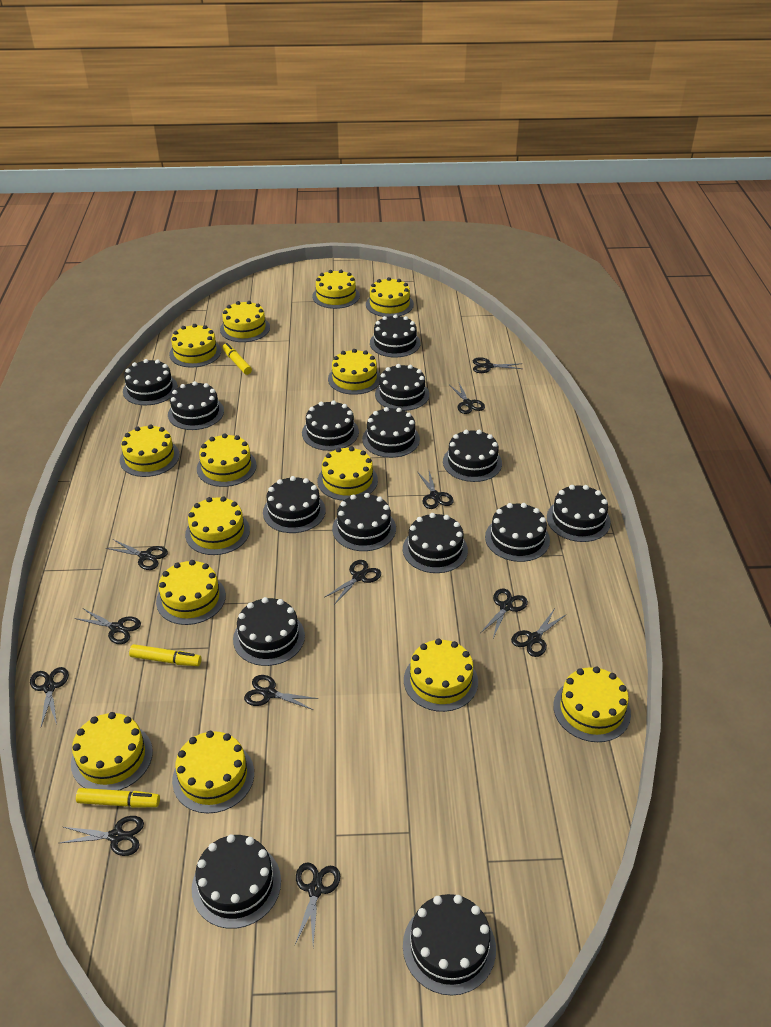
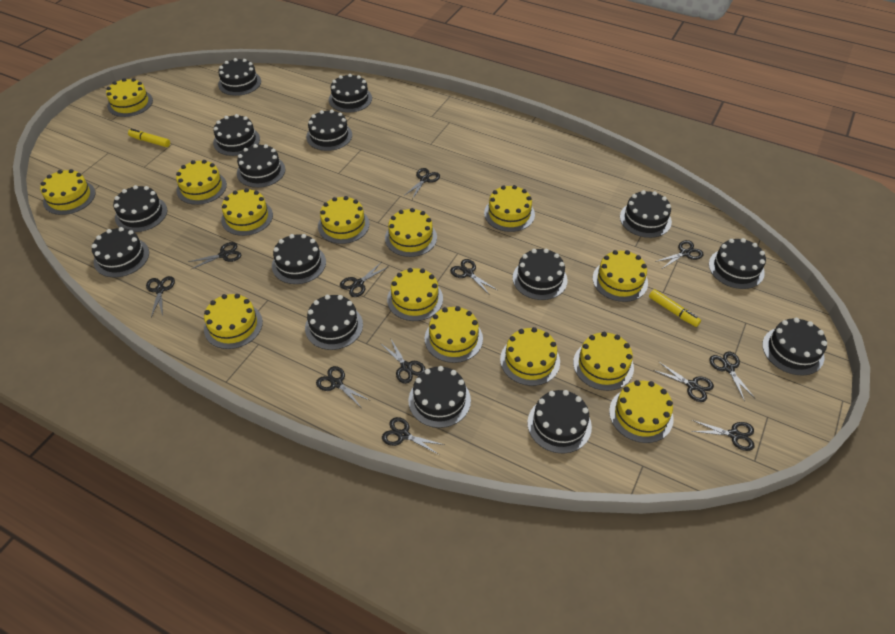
yellow marker: [76,788,160,808] [129,644,202,666] [222,343,252,375] = 3 -> [128,129,170,147] [649,289,701,327] = 2

